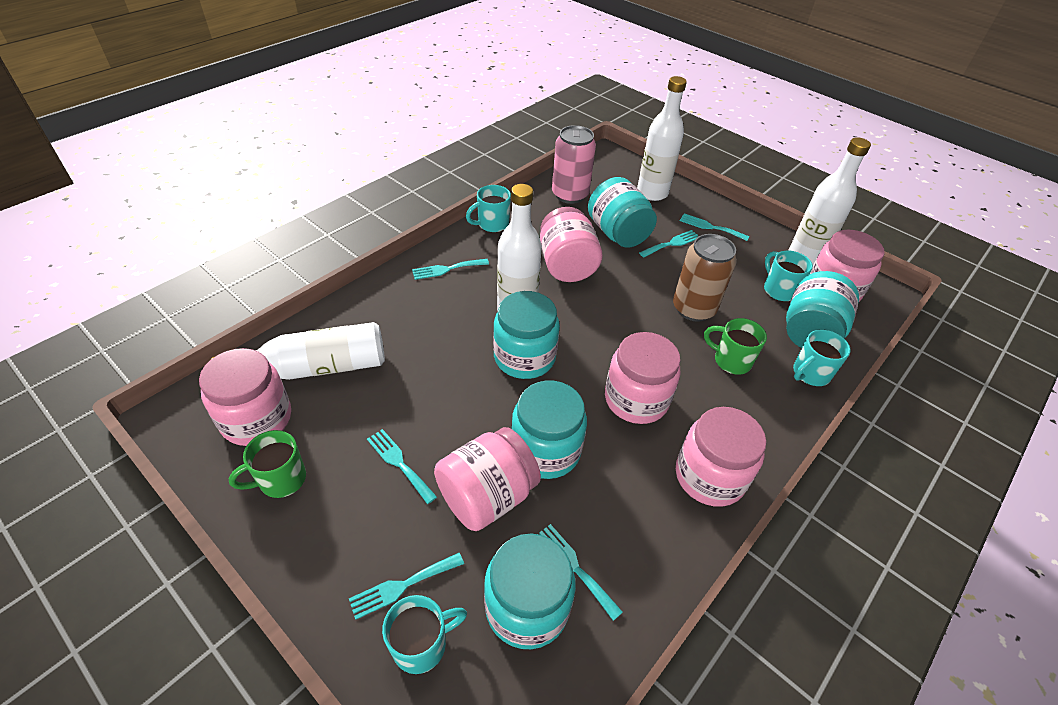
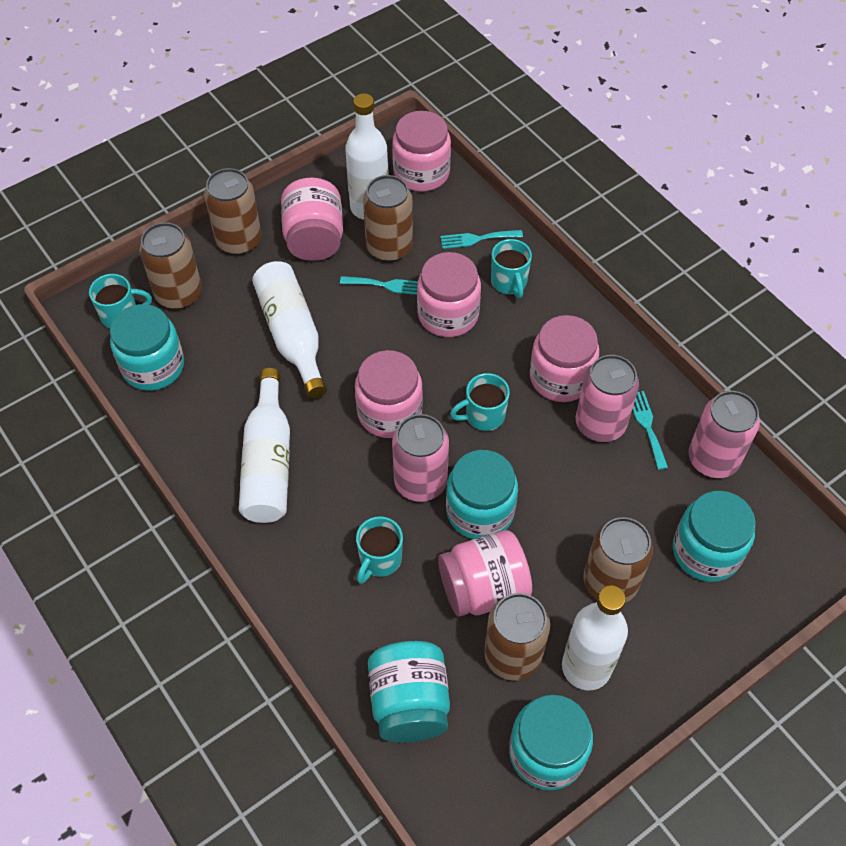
brown can: [673,234,737,322] = 1 -> [139,222,202,309] [204,168,262,255] [363,175,413,262] [484,593,550,681] [583,517,653,603] = 5
green mug: [229,430,306,498] [704,318,767,375] = 2 -> none = 0
pink can: [552,125,596,204] = 1 -> [392,414,449,502] [576,355,639,442] [688,391,760,478] = 3
turquoise fork: [349,553,464,620] [367,429,437,504] [412,259,489,280] [539,524,623,621] [639,230,699,257] [680,213,750,241] = 6 -> [340,276,418,295] [440,230,523,249] [633,391,668,470] = 3

